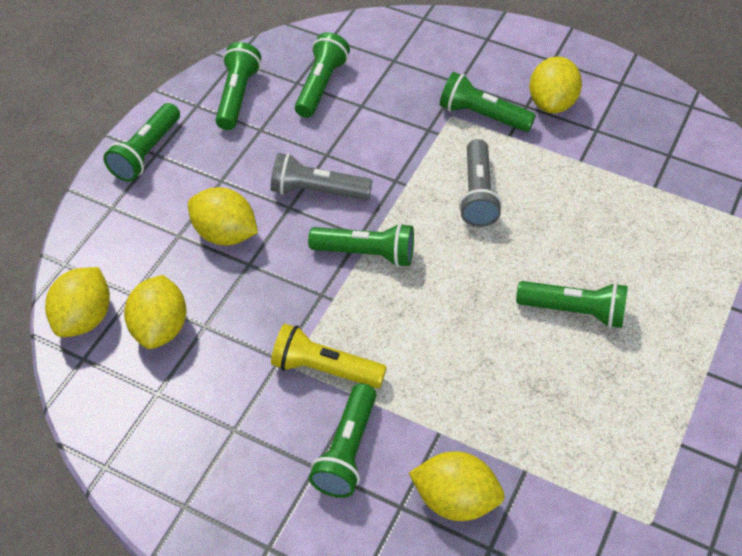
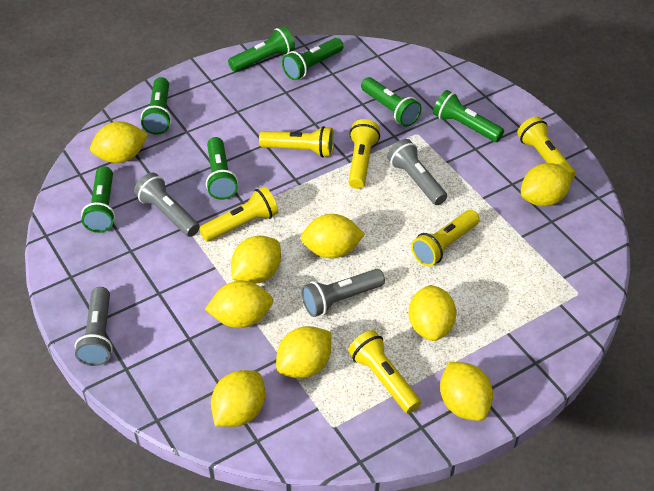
grey flashlight: [271,153,372,200] [459,139,502,227] = 2 -> [74,287,113,366] [134,173,200,237] [301,269,385,317] [387,139,447,205] = 4
yellow flashlight: [271,324,387,389] = 1 -> [199,187,278,242] [259,126,334,157] [348,119,380,189] [348,330,421,414] [411,210,479,266] [517,116,576,180] = 6
yellow lemon: [45,267,110,337] [124,275,187,349] [188,187,258,246] [409,451,505,521] [529,56,582,113] = 5 -> [90,122,148,163] [205,281,273,328] [211,370,265,427] [231,236,281,284] [276,326,331,378] [301,214,365,258] [409,285,456,341] [440,362,493,421] [521,163,572,206] = 9

